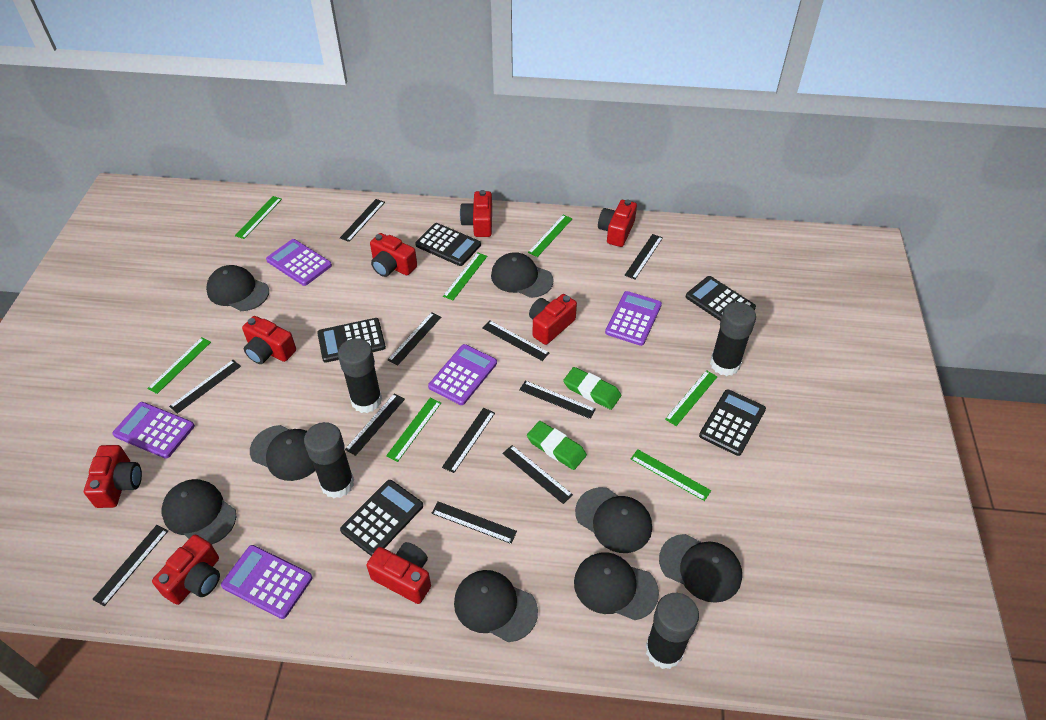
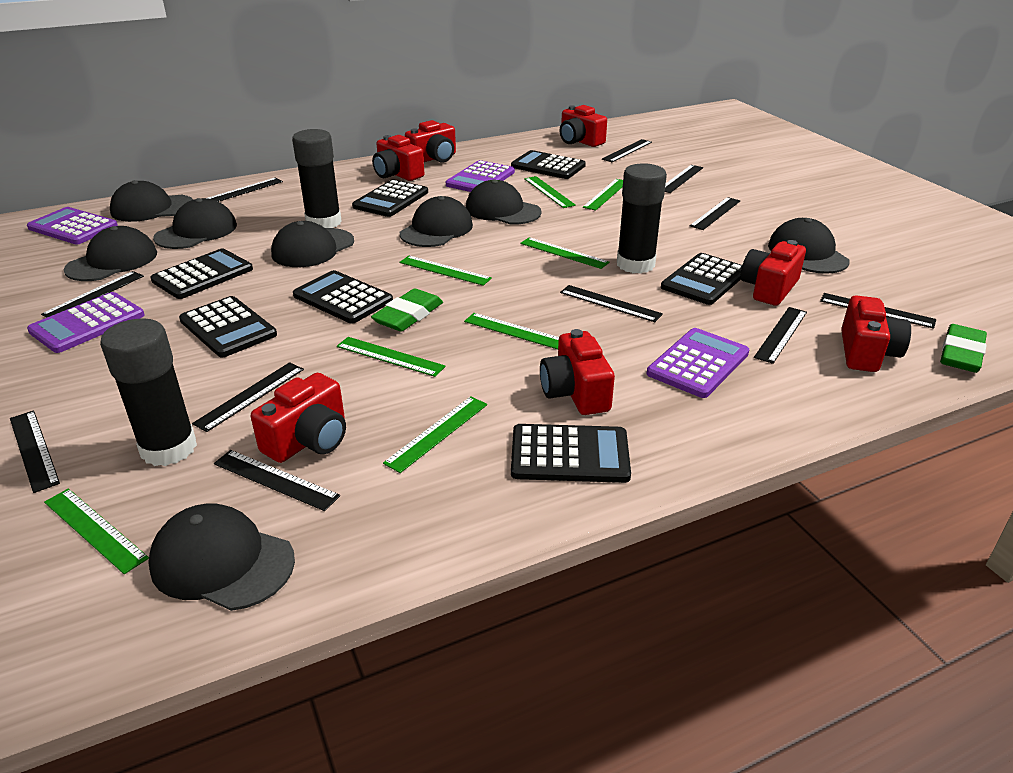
black calculator: [317,318,386,363] [340,480,423,556] [415,223,481,266] [686,276,756,321] [699,389,766,456] = 5 -> [150,248,253,299] [179,296,277,357] [293,270,393,324] [352,180,428,217] [511,150,586,179] [511,424,631,483] [661,253,742,305] = 7
black glue stick: [304,422,354,498] [338,338,382,413] [645,593,699,669] [710,302,756,376] = 4 -> [100,318,197,466] [292,129,342,228] [617,163,667,274] = 3
green ruler: [147,337,211,394] [235,196,282,239] [386,398,441,462] [443,252,487,300] [528,215,573,257] [631,449,711,501] [665,370,718,426] = 7 -> [44,489,149,574] [337,337,446,377] [383,396,487,473] [399,256,492,286] [464,313,559,349] [520,237,610,269] [524,176,576,208] [583,179,623,211] = 8
purple calculator: [112,402,195,459] [221,545,313,619] [266,239,332,286] [428,344,497,405] [605,291,662,346] = 5 -> [27,207,118,244] [27,292,145,353] [446,160,515,192] [647,328,749,398] = 4
red camera: [84,445,142,508] [152,534,220,605] [242,316,296,364] [366,542,431,604] [370,233,417,277] [460,190,492,237] [529,294,577,345] [598,200,637,247] = 8 -> [251,373,346,463] [372,135,424,181] [405,120,456,163] [540,329,615,415] [560,105,607,147] [741,240,806,306] [841,295,911,372] = 7

